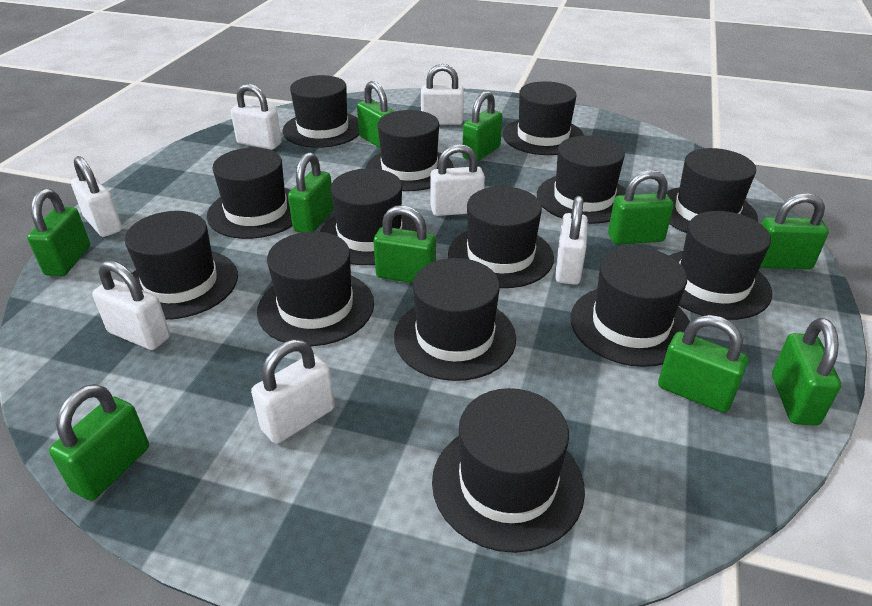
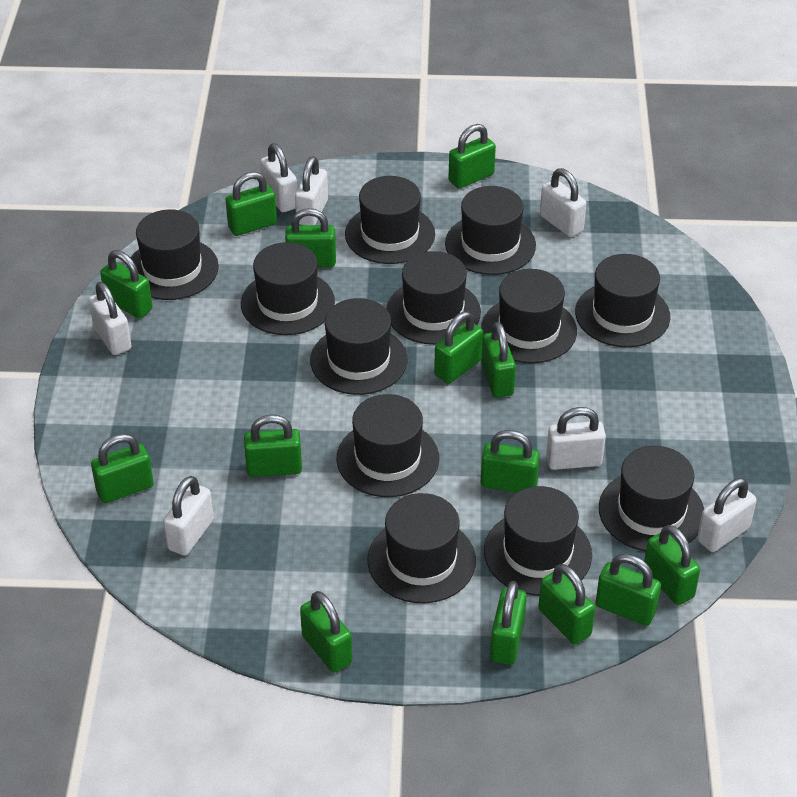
black hat: [124,211,238,320] [207,148,292,239] [257,231,374,346] [283,75,359,148] [320,168,417,265] [366,110,453,191] [394,258,516,381] [432,388,585,553] [448,186,554,288] [503,81,584,155] [537,136,626,224] [571,247,690,367] [666,148,758,233] [669,211,772,320] = 14 -> [127,210,219,300] [241,242,335,335] [310,298,408,395] [336,394,439,497] [345,176,435,264] [367,493,476,603] [387,251,481,345] [445,186,536,275] [481,269,577,363] [484,486,592,596] [575,254,670,347] [599,446,704,551] = 12
green padlock: [27,189,90,276] [49,384,149,501] [288,152,334,233] [357,81,395,148] [374,205,436,283] [462,91,502,162] [608,170,674,244] [658,315,749,413] [760,193,829,269] [772,318,841,426] = 10 -> [91,434,154,503] [100,250,153,319] [225,172,277,236] [244,414,302,477] [285,208,336,267] [300,591,353,673] [434,312,483,384] [448,124,496,189] [481,322,516,398] [481,430,540,493] [490,581,527,665] [538,564,595,644] [596,554,661,626] [644,525,700,605] = 14

